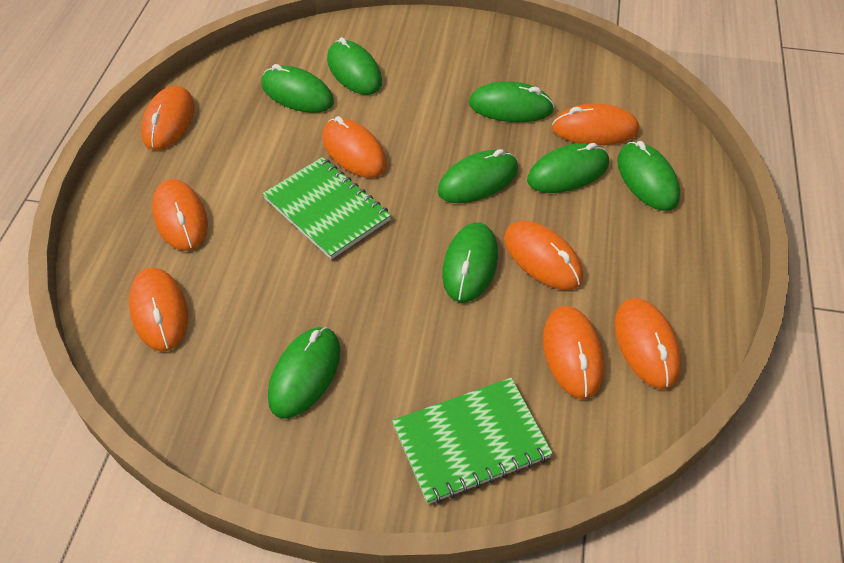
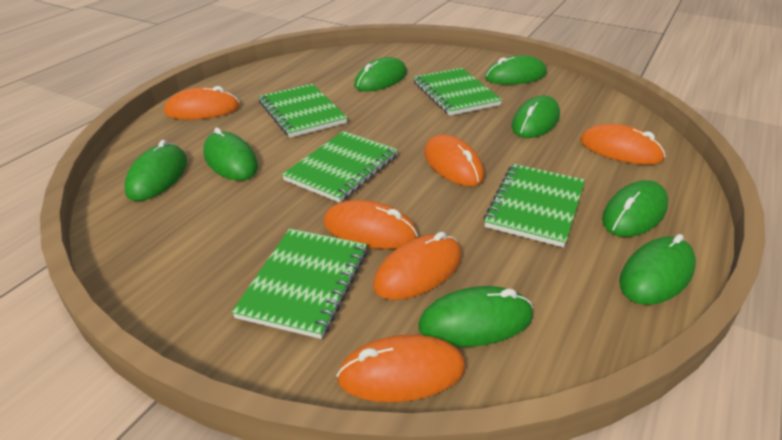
green notebook: [263,157,391,259] [392,378,553,504] = 2 -> [232,229,367,339] [259,84,348,138] [282,131,398,203] [413,68,502,116] [484,164,585,247] = 5
orange mouse: [129,267,188,351] [141,86,195,150] [152,179,208,251] [322,116,387,178] [504,221,583,290] [543,306,604,399] [552,104,639,145] [615,298,681,389] = 8 -> [164,86,240,120] [323,200,418,249] [336,334,465,402] [373,232,462,300] [424,134,484,186] [580,124,666,165] = 6

